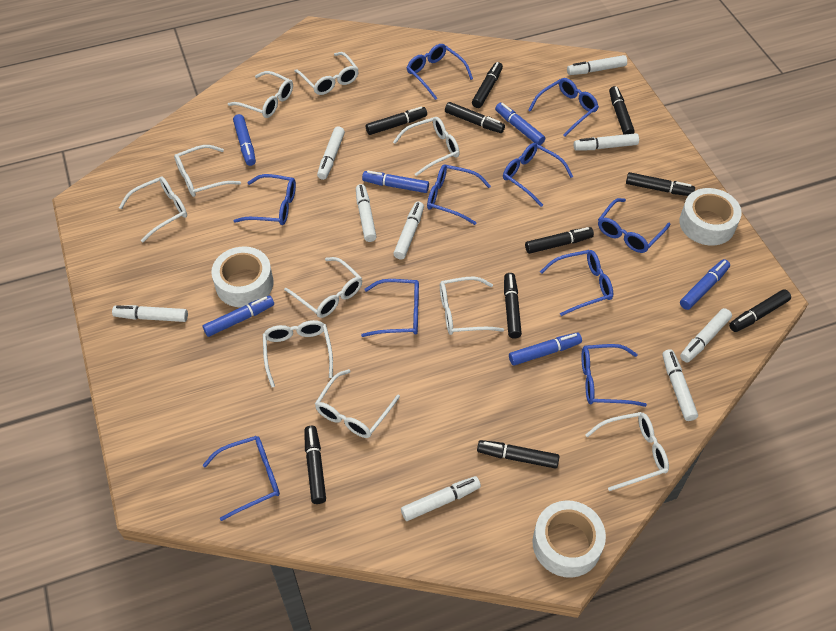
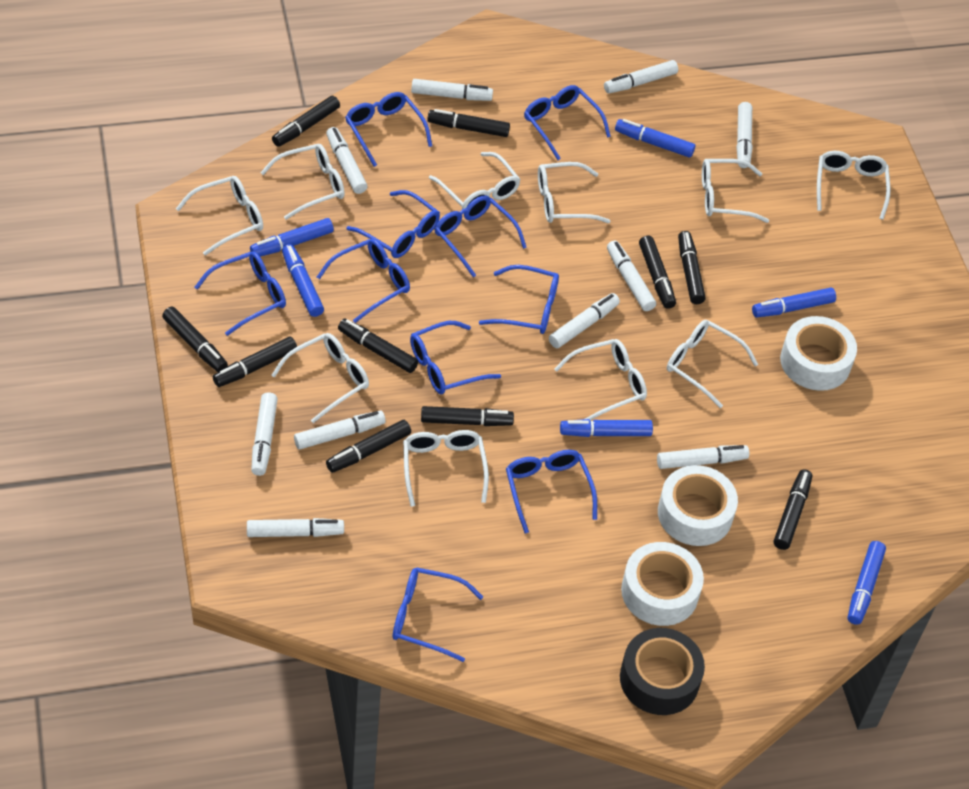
black tape: none = 0 -> [620,628,705,715] = 1
white marker: [112,305,188,322] [317,127,345,180] [356,184,377,242] [393,202,424,260] [401,476,481,521] [567,55,627,75] [574,133,639,151] [662,349,698,421] [680,308,732,362] = 9 -> [247,518,344,537] [251,392,278,476] [294,411,386,450] [326,127,367,194] [411,79,493,101] [549,293,620,348] [604,60,678,93] [607,241,656,311] [657,445,749,469] [736,102,753,168] = 10

